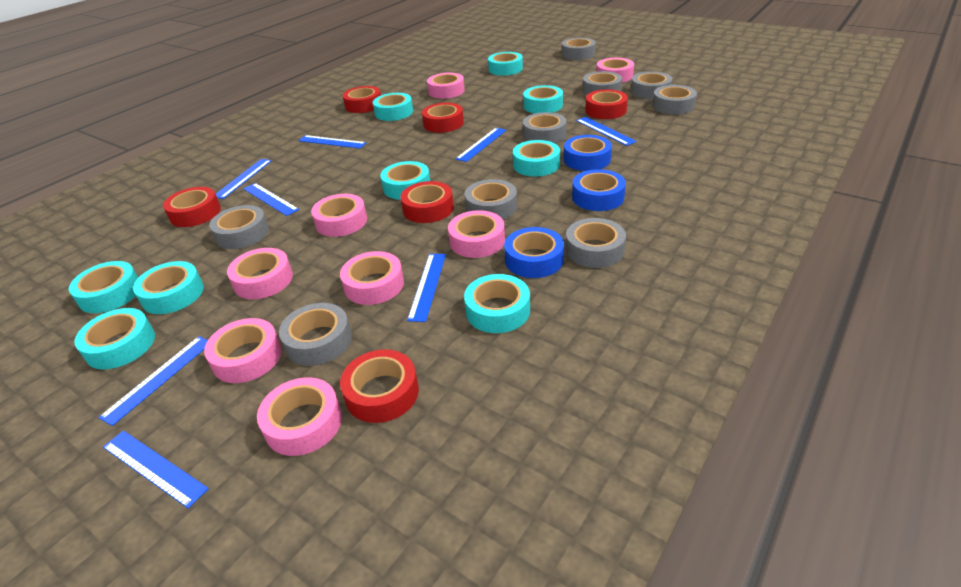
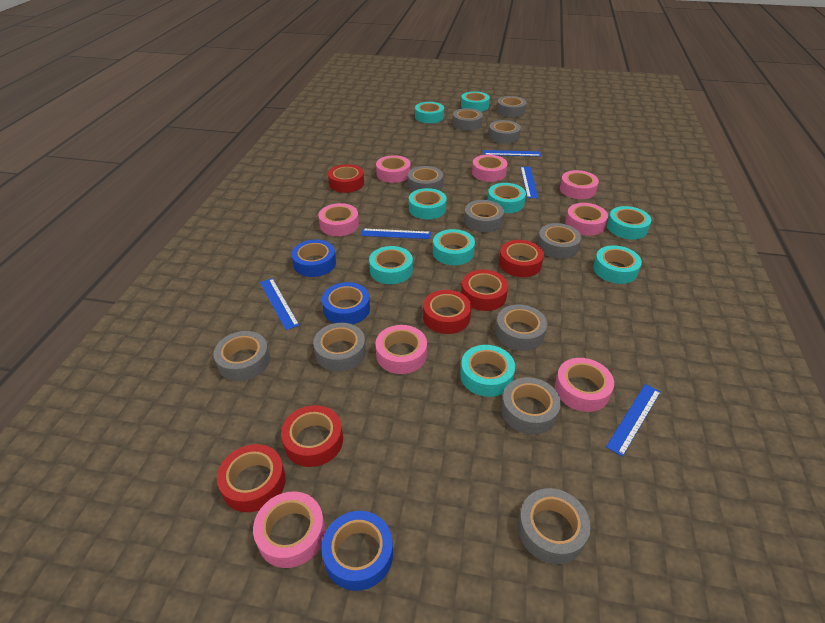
blue ruler: [98,336,208,426] [103,431,209,508] [216,159,272,199] [243,183,299,216] [298,135,366,148] [407,254,446,322] [455,128,506,162] [576,117,637,146] = 8 -> [260,278,299,330] [361,229,431,239] [484,150,541,157] [520,167,538,198] [606,384,661,457] = 5
grey tape: [209,205,269,249] [279,303,352,366] [464,179,517,219] [523,112,566,143] [561,37,596,60] [566,218,626,268] [583,71,622,96] [631,71,672,99] [652,85,697,115] = 9 -> [213,331,270,381] [313,323,366,372] [408,166,443,192] [452,108,483,131] [464,200,504,232] [489,120,521,144] [495,305,547,351] [497,96,527,117] [501,377,561,435] [518,488,591,564] [537,223,581,259] = 11

